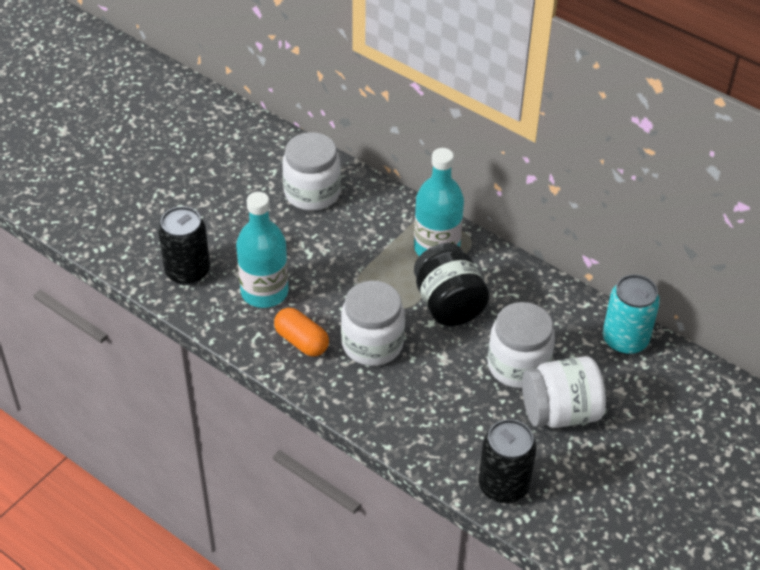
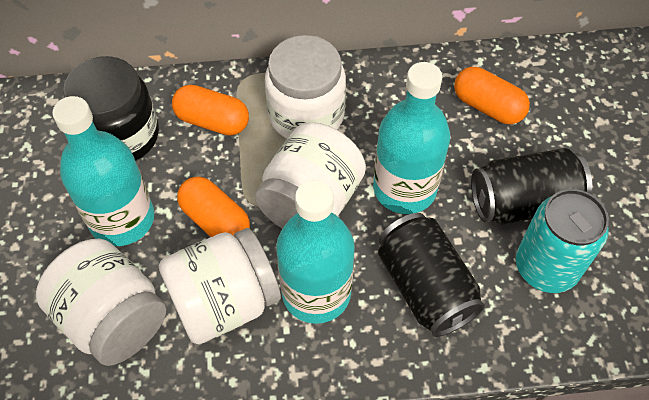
orange capsule: [274,308,329,357] = 1 -> [172,85,249,136] [177,177,250,237] [454,67,530,124] = 3
turquoise bottle: [236,192,289,308] [414,148,464,256] = 2 -> [52,96,154,246] [276,180,355,324] [373,62,450,214] = 3

